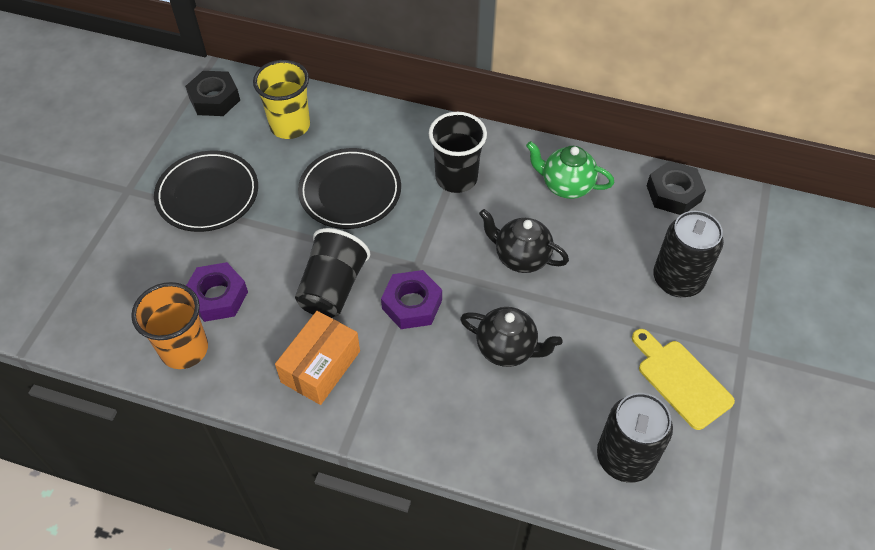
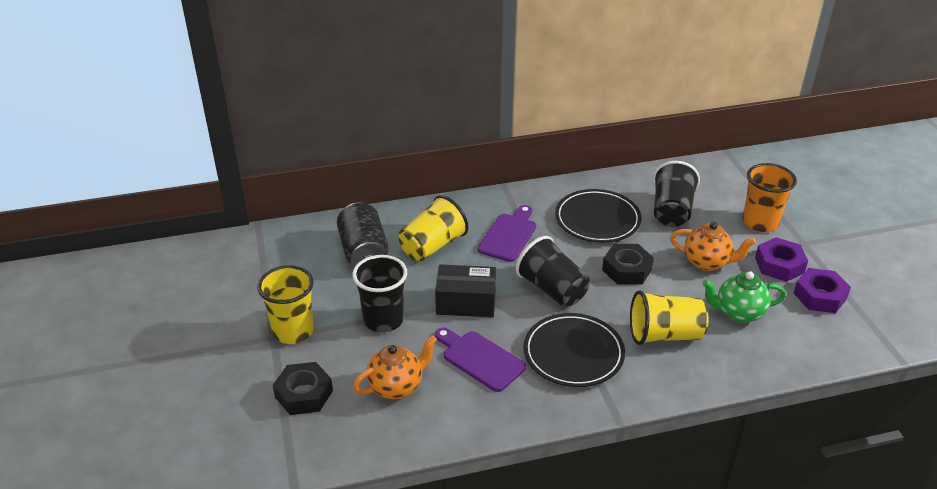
black box: none = 0 -> [435,265,496,317] = 1
black can: [597,393,673,483] [653,211,724,297] = 2 -> [337,203,389,268] = 1
black cup: [295,228,370,318] [429,112,487,193] = 2 -> [352,255,407,332] [516,236,590,307] [653,161,700,227] = 3
black teapot: [460,307,562,367] [479,209,569,273] = 2 -> none = 0
orange box: [275,311,360,405] = 1 -> none = 0
orange teapot: none = 0 -> [353,335,437,399] [670,222,756,271] = 2
purple cutting board: none = 0 -> [435,328,526,392] [477,205,536,262] = 2
yellow cup: [253,60,310,139] = 1 -> [257,265,314,344] [399,195,469,261] [630,290,709,345] = 3
yellow cutting board: [632,329,735,430] = 1 -> none = 0

